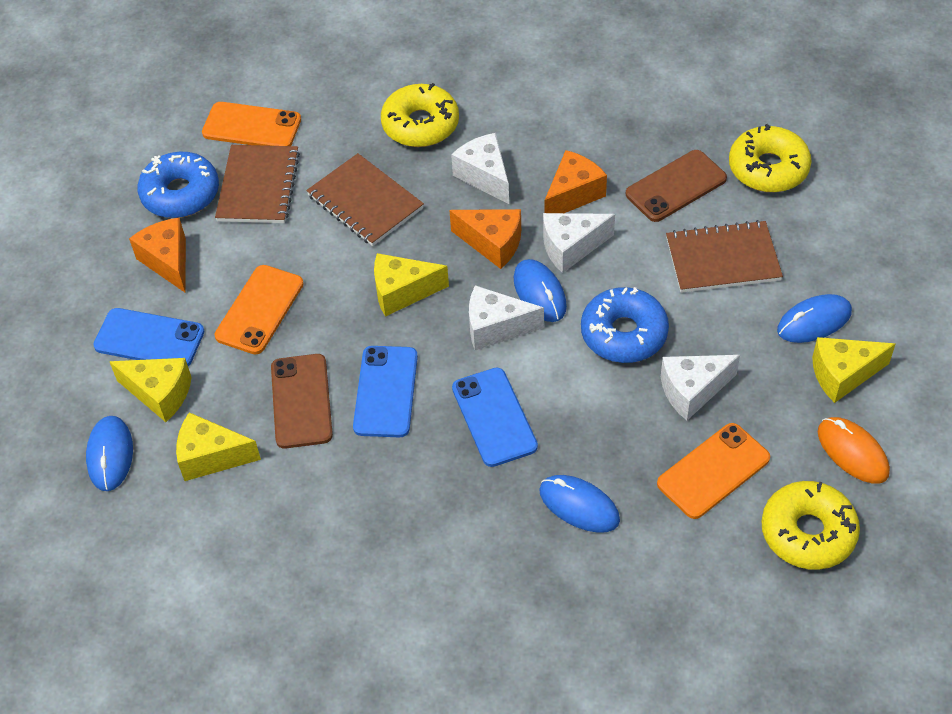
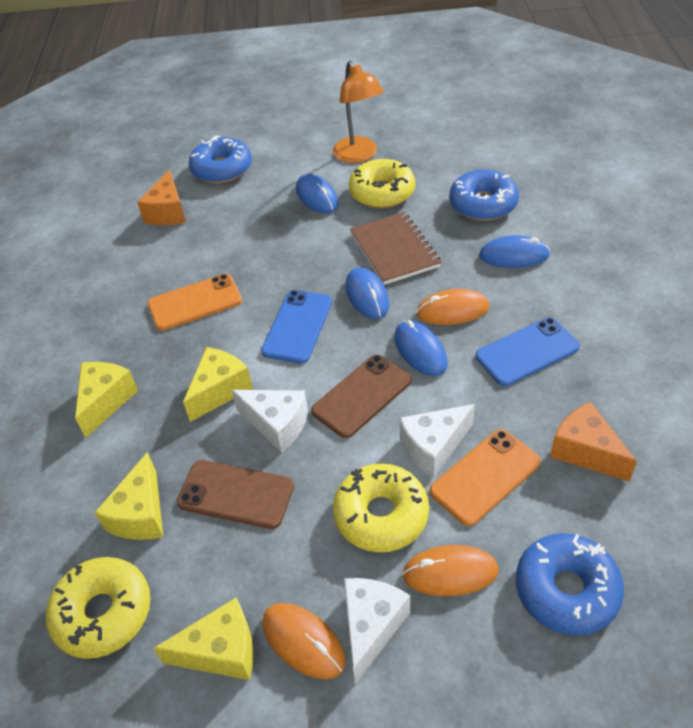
blue donut: [137,152,219,218] [581,287,669,363] = 2 -> [189,135,252,183] [449,169,519,221] [516,533,624,636] = 3
blue phone: [93,308,204,366] [353,346,418,437] [452,368,538,467] = 3 -> [261,290,332,364] [476,317,580,386] = 2
brown notebook: [215,145,300,223] [306,153,424,246] [666,220,783,293] = 3 -> [350,212,441,285] = 1
orange cheese: [129,218,186,293] [449,209,521,269] [544,150,607,213] = 3 -> [137,170,186,225] [550,402,637,482] = 2
orange lamp: none = 0 -> [333,60,384,163] = 1
orange mouse: [818,417,890,484] = 1 -> [262,603,345,679] [402,545,499,596] [416,289,489,325] = 3
orange phone: [202,102,301,146] [215,265,304,355] [657,423,770,519] = 3 -> [148,274,242,331] [430,429,541,526] = 2
white cheese: [451,133,509,204] [469,285,544,350] [543,213,615,273] [661,355,740,420] = 4 -> [232,390,308,453] [344,578,410,684] [399,404,475,478] = 3

